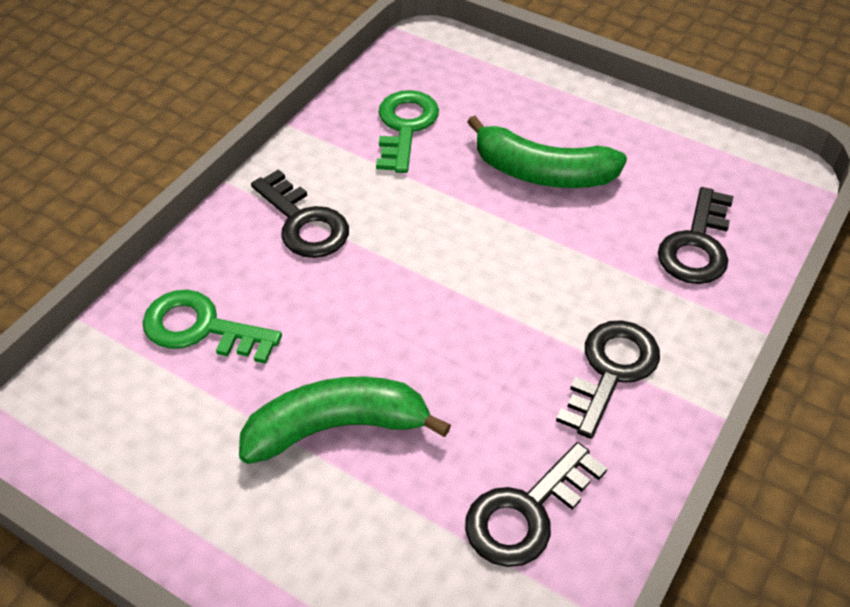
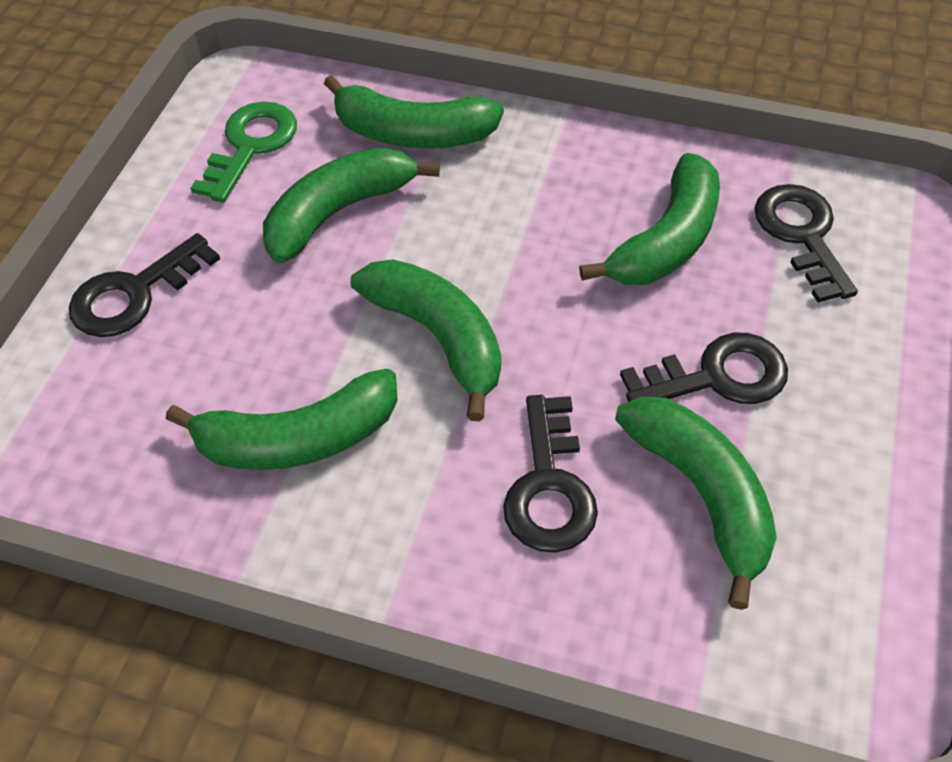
green banana: [239,377,451,464] [467,116,627,188] = 2 -> [166,369,398,470] [263,147,440,263] [324,75,504,148] [351,259,501,421] [579,153,720,285] [615,397,777,610] = 6
green key: [143,290,282,364] [376,90,439,173] = 2 -> [190,102,297,203] = 1

